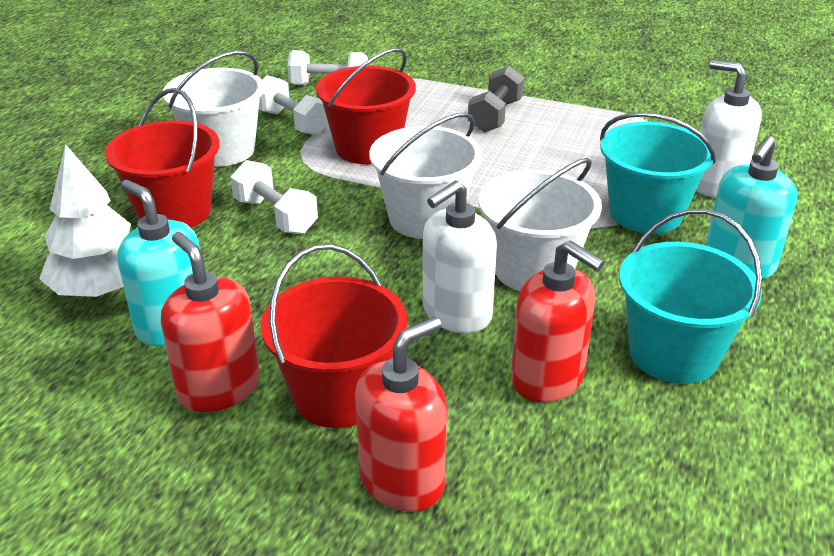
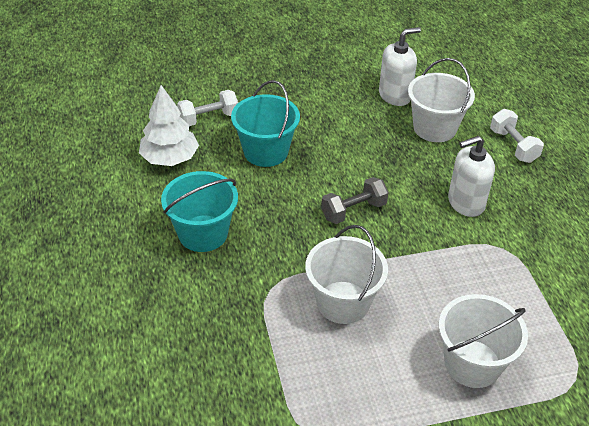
red bucket: [105,88,219,228] [260,244,407,428] [316,48,416,164] = 3 -> none = 0
red soap dispenser: [161,232,260,412] [355,316,447,512] [511,240,604,402] = 3 -> none = 0
turquoise soap dispenser: [117,180,200,346] [705,136,797,279] = 2 -> none = 0
white dumbbell: [230,160,318,234] [259,75,328,136] [287,50,368,85] = 3 -> [177,90,238,126] [490,109,544,163] = 2

